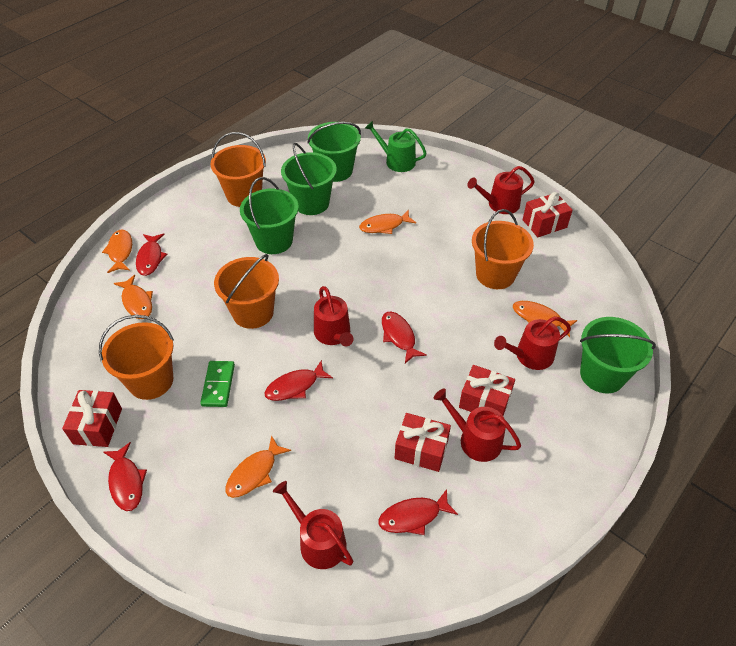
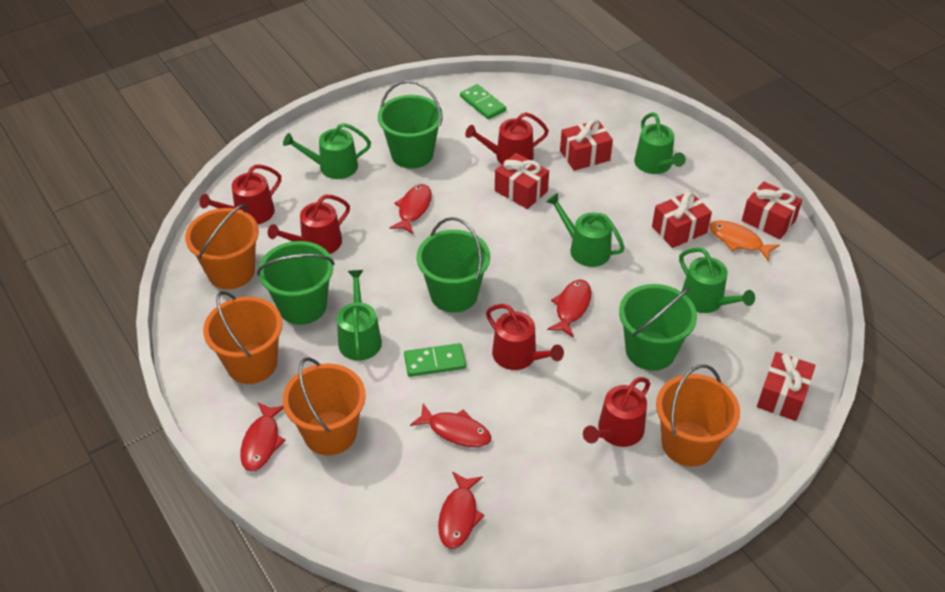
green domino: [200,361,235,407] = 1 -> [404,343,466,377] [460,84,506,120] = 2
green watering can: [365,121,427,172] = 1 -> [283,123,371,179] [337,270,382,361] [546,193,625,267] [634,112,686,174] [679,248,755,313] = 5
orange fish: [102,230,132,273] [114,275,153,319] [226,435,291,498] [359,209,416,234] [513,301,577,337] = 5 -> [709,220,780,262] = 1
red gift: [62,390,122,447] [395,413,451,472] [459,365,515,416] [523,192,573,237] = 4 -> [495,153,549,209] [560,119,613,171] [652,191,712,248] [742,181,802,239] [757,352,815,421] = 5

